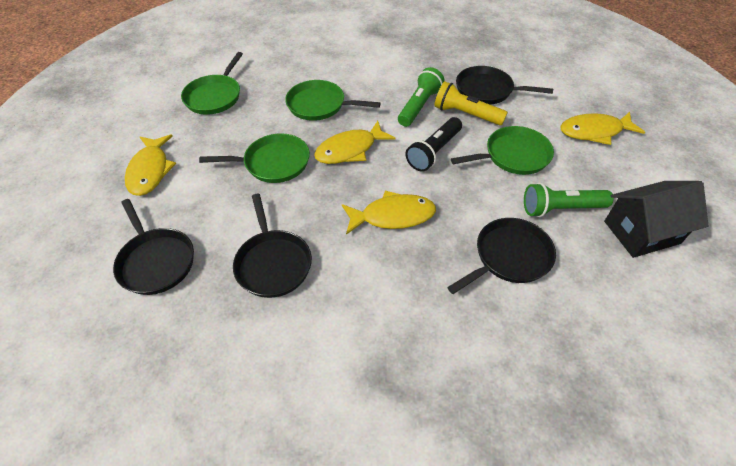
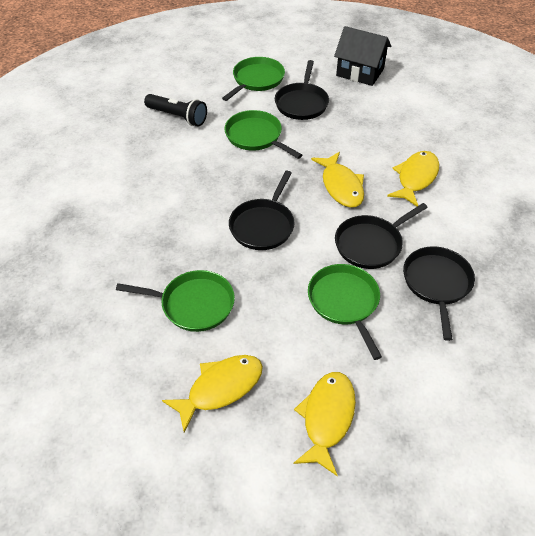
green flashlight: [398,67,445,127] [524,183,614,217] = 2 -> none = 0
yellow flashlight: [434,81,508,125] = 1 -> none = 0

